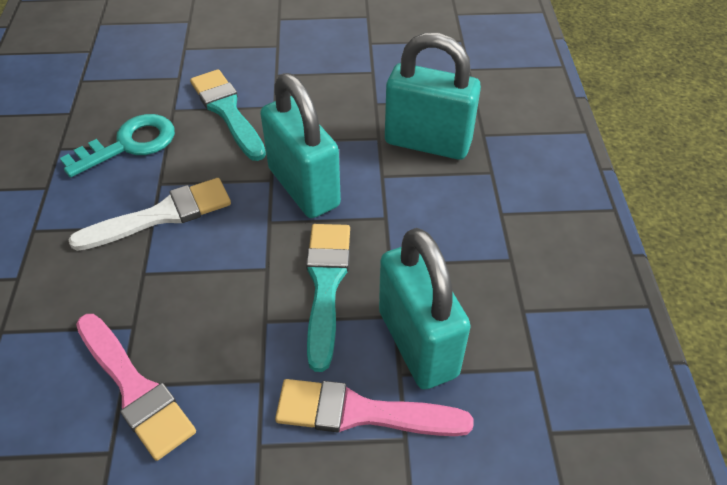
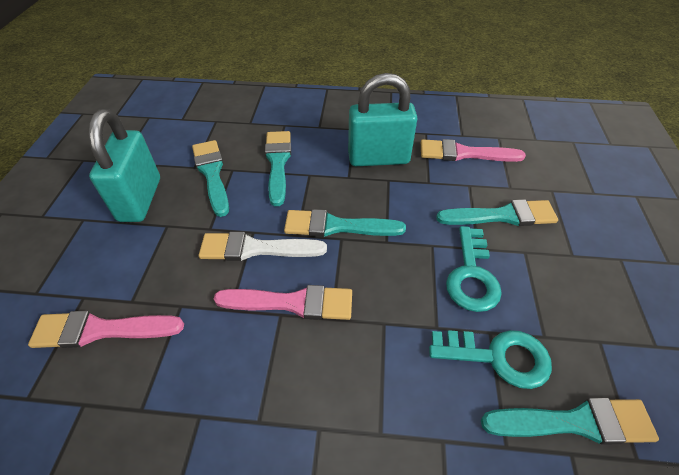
pink brush: [76,314,196,461] [275,379,474,436] = 2 -> [28,311,184,348] [214,285,352,320] [421,139,526,162] = 3
turquoise brush: [190,69,266,161] [306,224,350,372] = 2 -> [192,140,229,217] [265,131,291,206] [284,209,406,237] [436,199,558,226] [481,398,659,445] = 5
turquoise key: [60,114,175,177] = 1 -> [429,330,552,389] [446,226,502,312] = 2
turquoise padlock: [260,73,341,218] [379,228,471,389] [385,33,481,160] = 3 -> [88,109,160,222] [348,73,418,166] = 2

